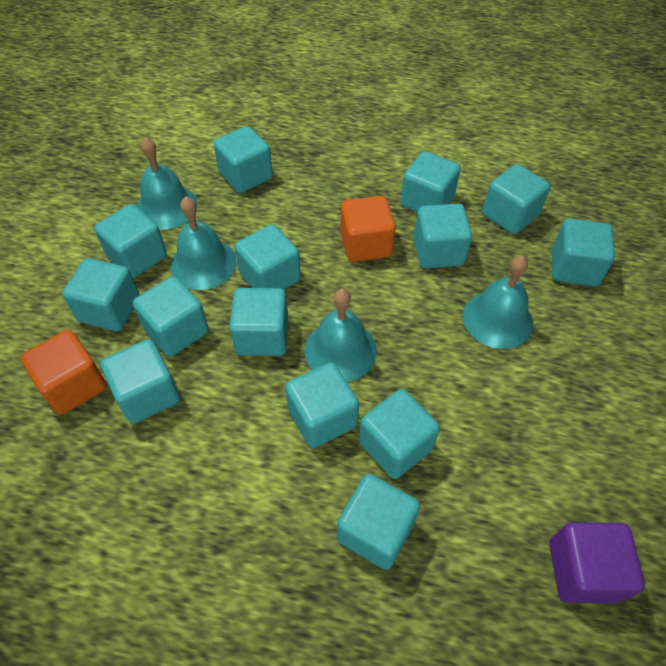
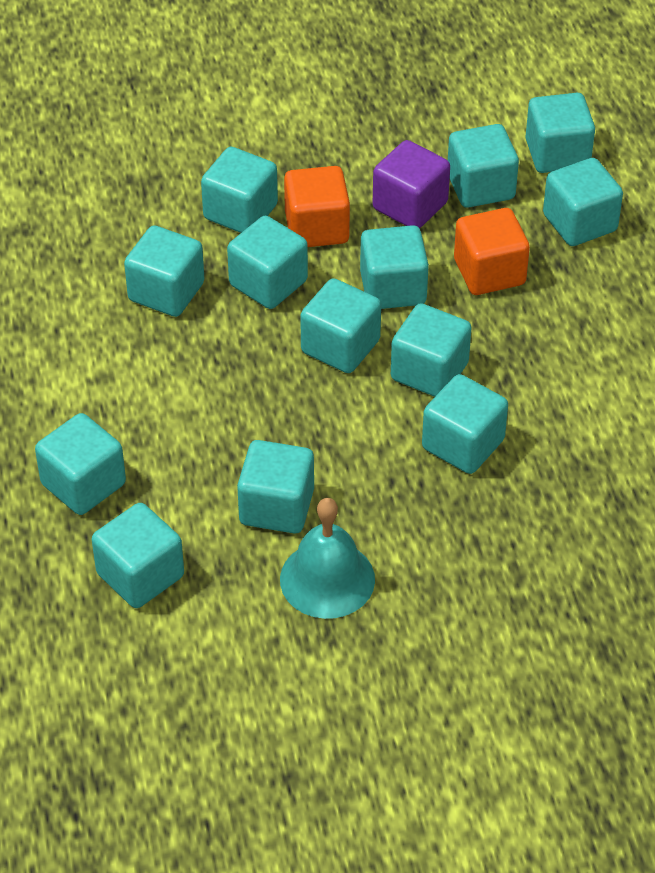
turquoise bell: [136,137,198,230] [170,197,237,290] [304,289,377,382] [463,256,533,349] = 4 -> [280,498,375,619] = 1
turquoise cube: [62,258,140,331] [94,204,167,278] [101,339,180,423] [133,276,209,357] [214,126,273,193] [229,288,288,356] [235,224,301,290] [285,362,359,448] [337,474,420,570] [359,389,440,479] [400,151,461,212] [413,203,472,268] [482,164,550,234] [552,218,615,287] = 14 -> [35,413,126,515] [92,503,184,608] [124,225,205,317] [201,147,278,233] [227,216,308,309] [237,440,314,533] [300,278,381,373] [360,225,429,309] [391,303,472,397] [422,374,508,474] [448,124,519,208] [525,93,595,173] [543,158,623,246] = 13

